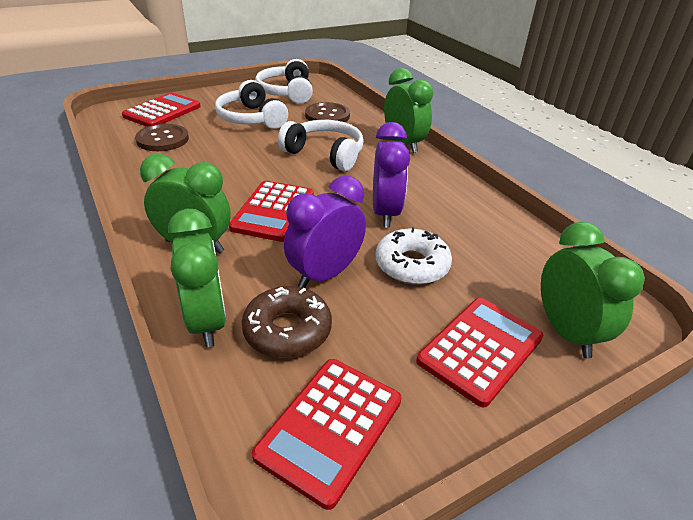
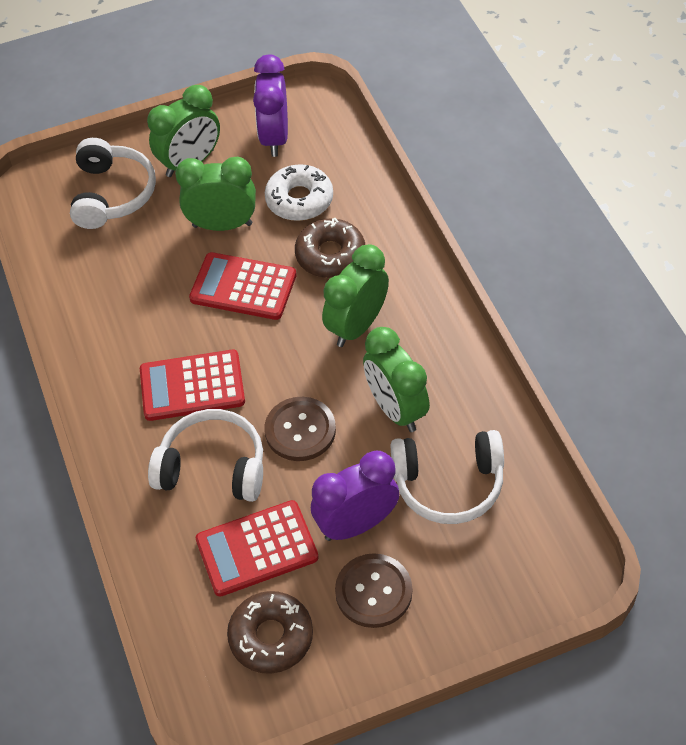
brown donut: [242,286,332,358] = 1 -> [227,591,313,674] [295,218,365,278] = 2
red calculator: [122,93,201,127] [229,181,314,242] [252,359,402,510] [416,298,543,408] = 4 -> [140,350,245,421] [189,252,297,320] [195,500,319,597] = 3

